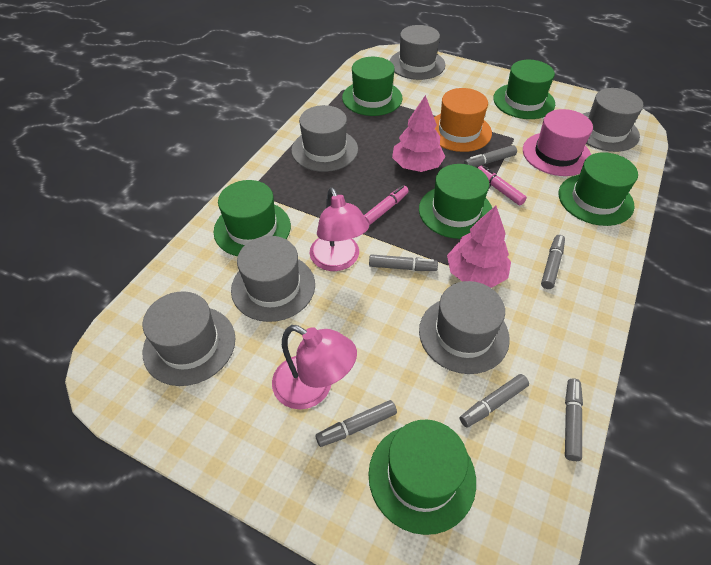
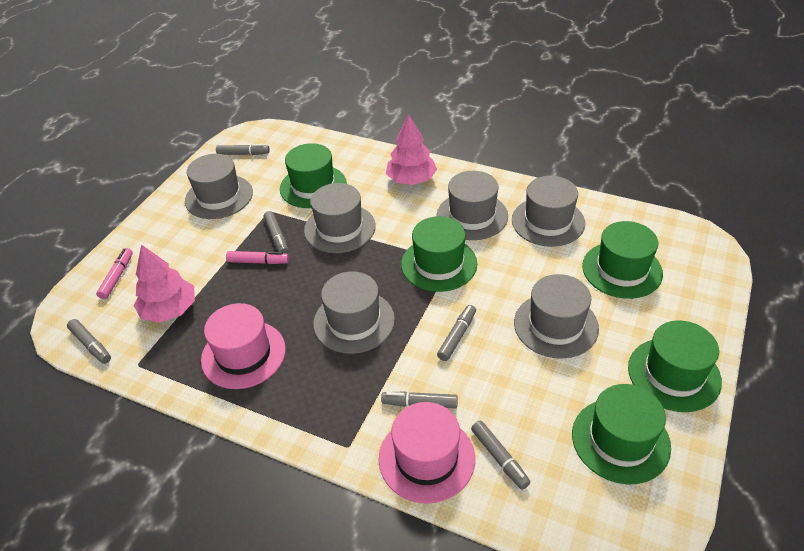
green hat: [213,180,291,256] [342,57,403,116] [368,420,476,535] [419,164,492,239] [493,60,555,119] [558,152,638,226] = 6 -> [280,143,347,208] [401,216,477,292] [572,384,671,485] [582,221,663,299] [628,320,722,412] = 5
orange hat: [434,88,492,152] = 1 -> none = 0
pink hat: [523,109,593,176] = 1 -> [201,303,286,389] [379,402,475,504] = 2
pink lamp: [272,325,357,409] [309,187,369,271] = 2 -> none = 0

